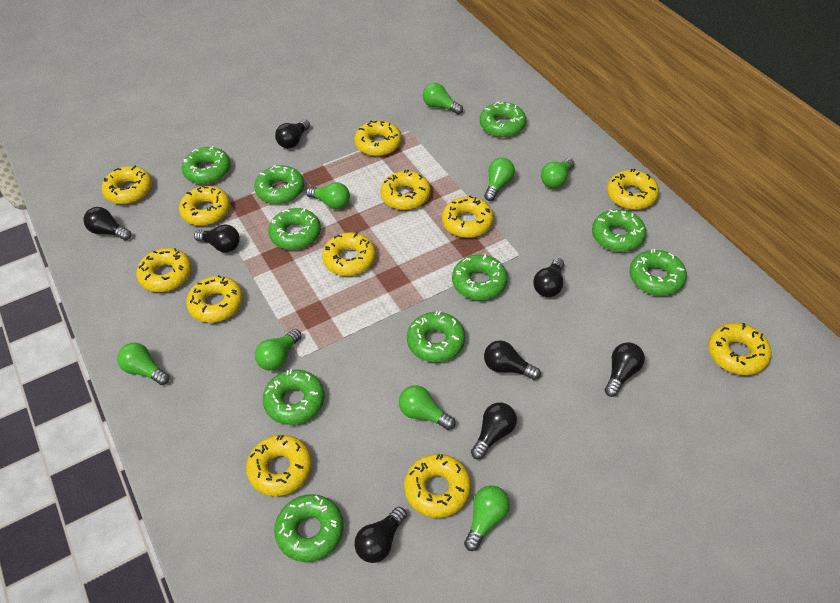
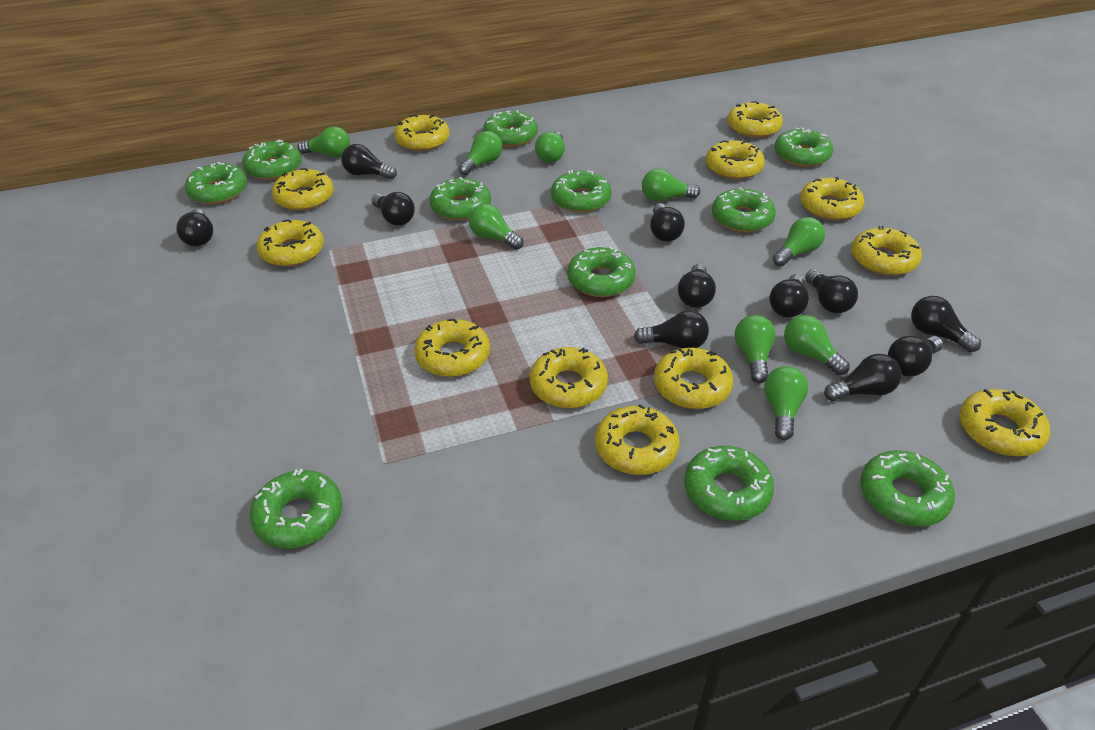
black light bulb: [84,207,131,240] [194,224,240,253] [275,120,310,148] [354,507,407,563] [471,402,517,460] [484,340,541,380] [533,258,564,297] [605,342,645,397] = 8 -> [176,209,213,247] [341,144,397,179] [372,192,415,226] [634,310,709,349] [650,203,685,242] [678,264,716,308] [769,274,809,318] [805,269,858,313] [824,354,902,401] [888,336,943,377] [911,296,981,352] = 11
green donut: [181,146,231,184] [254,165,304,204] [263,369,324,425] [268,208,321,250] [274,494,344,562] [407,311,465,362] [452,254,508,300] [480,102,526,137] [592,209,646,252] [629,249,687,296] = 10 -> [185,162,247,204] [242,139,302,180] [249,469,342,549] [429,177,491,221] [483,110,538,147] [551,170,612,213] [567,247,636,297] [684,446,774,521] [712,188,776,232] [774,128,833,167] [860,450,955,527] = 11
green light bulb: [117,343,169,385] [255,329,302,371] [306,182,350,209] [399,385,455,430] [423,83,463,114] [464,485,510,551] [484,158,515,201] [541,158,575,188] = 8 -> [297,127,350,157] [458,131,503,175] [469,204,524,250] [535,131,565,163] [642,169,700,202] [735,315,776,383] [764,366,808,440] [773,217,825,266] [784,315,849,375] = 9

